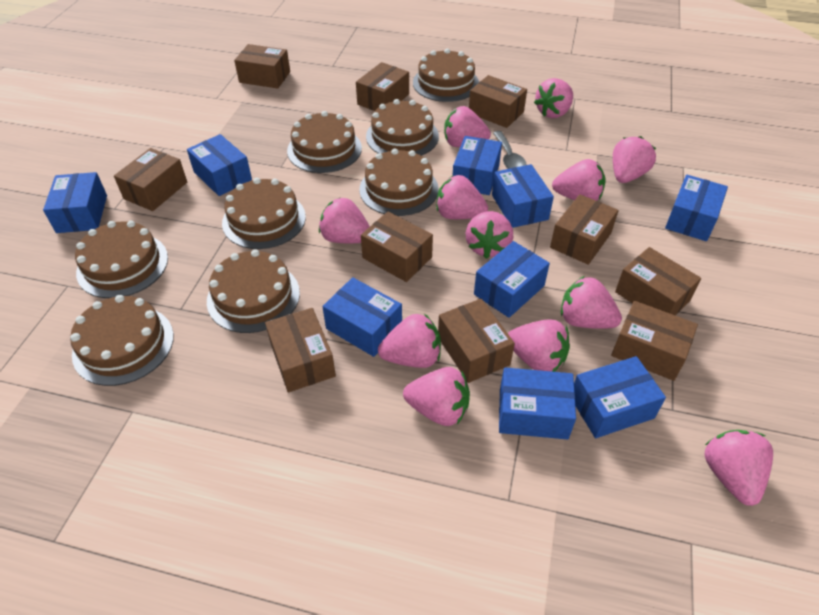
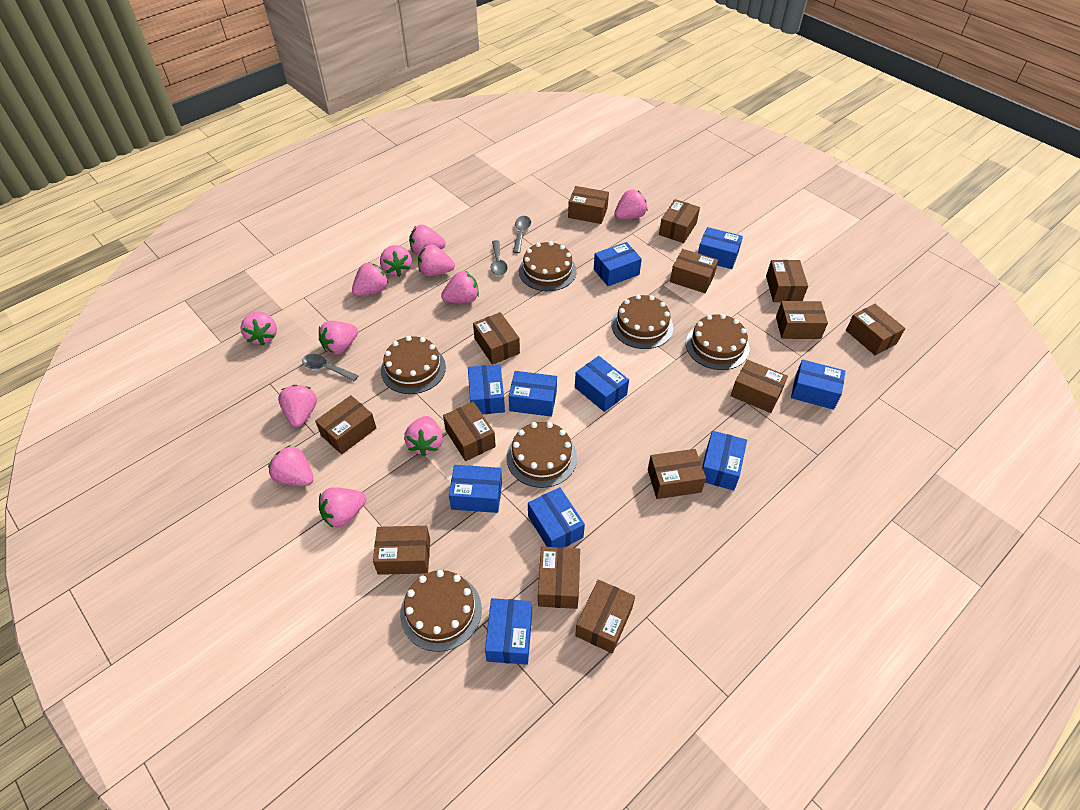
blue box: [43,172,107,233] [187,134,252,196] [322,277,402,357] [453,136,502,195] [474,241,550,318] [492,164,554,228] [499,368,576,440] [574,356,666,438] [665,175,728,241] = 9 -> [449,465,502,513] [468,364,505,414] [485,598,532,665] [509,371,557,417] [528,487,585,548] [575,356,629,412] [594,242,642,286] [698,227,743,269] [702,431,747,491] [791,359,845,410] = 10
brown box: [114,148,187,211] [234,44,290,88] [265,308,336,392] [356,62,409,111] [361,212,433,282] [438,299,515,383] [469,75,527,128] [550,194,619,265] [611,301,698,381] [615,247,701,315] = 10 -> [315,395,376,455] [373,526,430,575] [443,402,496,461] [473,312,520,365] [538,547,580,609] [568,186,609,224] [575,579,635,654] [648,449,706,499] [659,199,700,243] [670,249,718,293] [731,360,788,413] [766,260,808,302] [776,301,828,339] [846,304,905,356] = 14
brown cake: [70,295,174,386] [75,221,168,298] [207,249,300,333] [222,178,306,249] [287,111,362,173] [359,148,439,216] [366,99,439,156] [413,49,479,102] = 8 -> [381,336,446,394] [400,570,482,652] [507,422,577,488] [519,241,577,291] [612,294,673,349] [686,314,749,370] = 6
grey spoon: [493,131,527,169] = 1 -> [302,354,359,382] [491,240,508,276] [513,216,531,253] = 3

